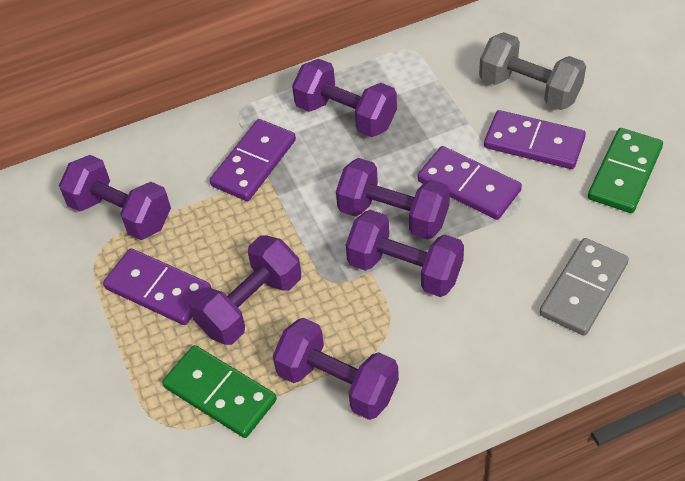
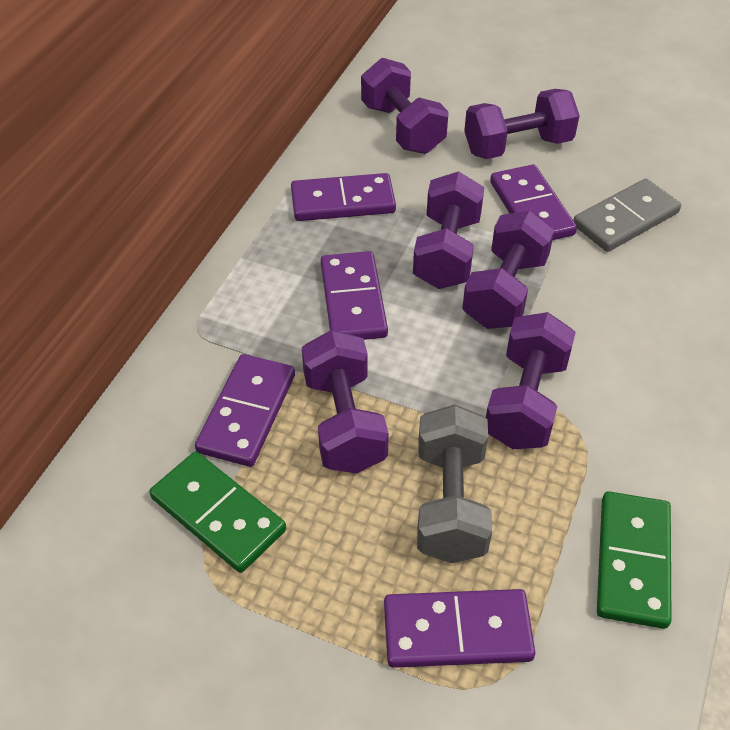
purple domino: [103,248,211,325] [210,119,296,201] [418,146,522,220] [484,110,586,169] = 4 -> [195,354,295,467] [291,173,396,221] [321,251,388,340] [384,589,535,668] [490,164,577,240] = 5

